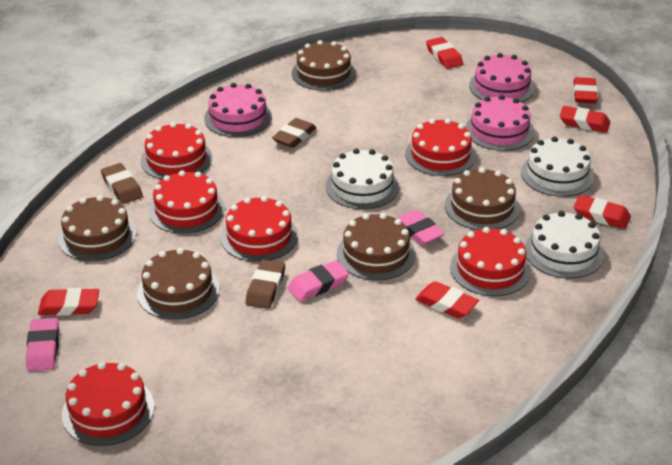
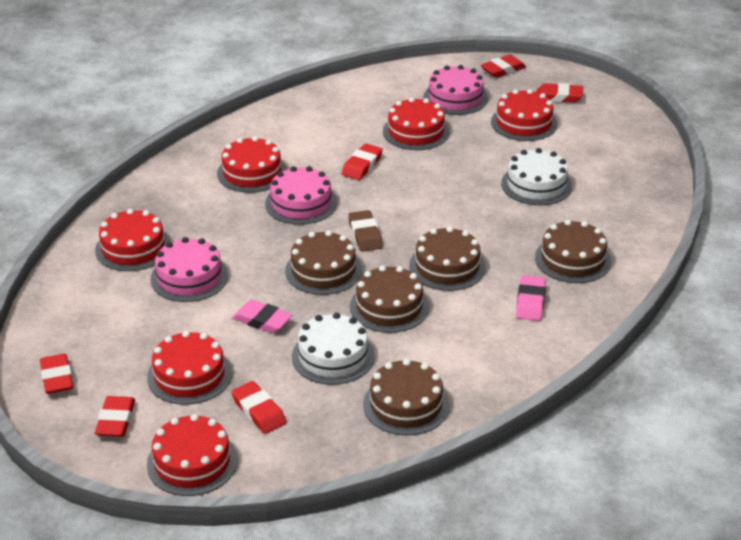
brown eraser: [101,163,143,204] [246,259,285,309] [272,118,316,148] = 3 -> [348,210,383,252] = 1
pink eraser: [26,318,59,371] [288,260,349,301] [396,210,445,245] = 3 -> [233,300,293,333] [516,275,546,321] = 2
white cake: [326,148,399,209] [521,137,594,197] [525,211,604,278] = 3 -> [292,312,375,385] [501,148,572,205] = 2

